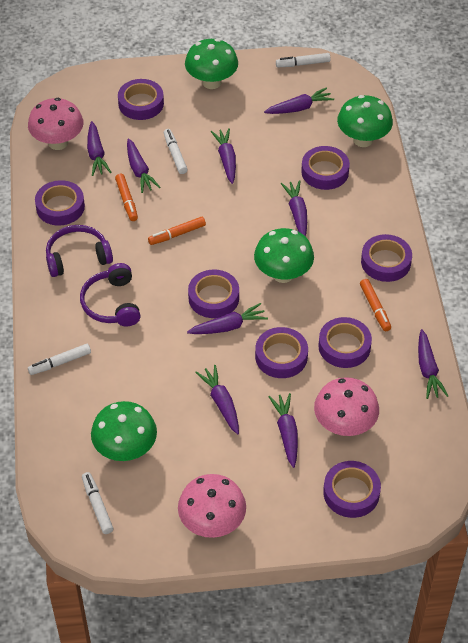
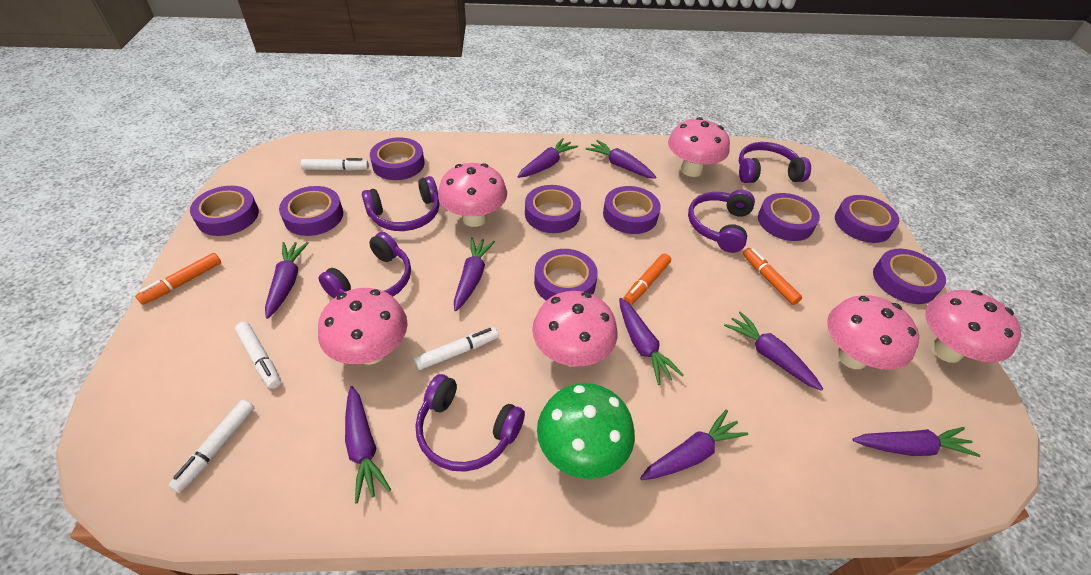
green mushroom: [91,401,157,461] [185,39,238,89] [254,228,314,283] [337,95,393,147] = 4 -> [537,383,635,479] = 1
pink mushroom: [28,98,83,150] [178,474,246,538] [314,377,379,436] = 3 -> [318,288,407,365] [438,163,507,227] [532,291,618,367] [668,117,730,177] [827,295,919,370] [925,290,1021,363] = 6
purple headphones: [46,225,113,277] [80,263,141,327] = 2 -> [319,232,411,298] [362,176,440,231] [416,374,525,472] [688,190,755,253] [739,142,811,183] = 5
purple tape: [35,180,85,226] [118,79,164,120] [188,269,239,318] [255,327,308,378] [301,146,350,190] [318,317,372,368] [323,461,381,518] [361,234,412,282] = 8 -> [190,186,259,236] [279,186,343,236] [370,137,424,180] [525,185,581,233] [534,249,598,301] [603,186,661,234] [758,193,820,241] [835,195,899,243] [873,249,946,304] = 9

